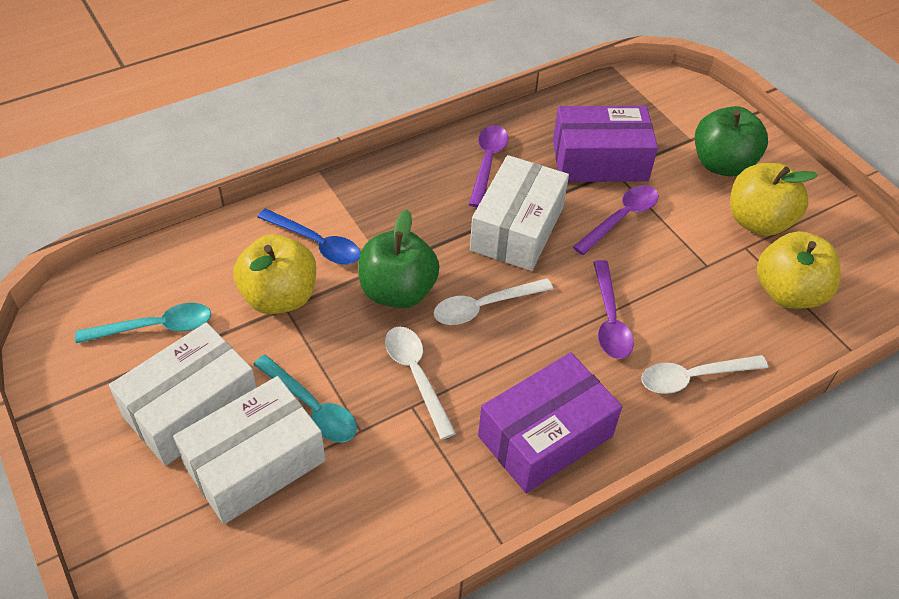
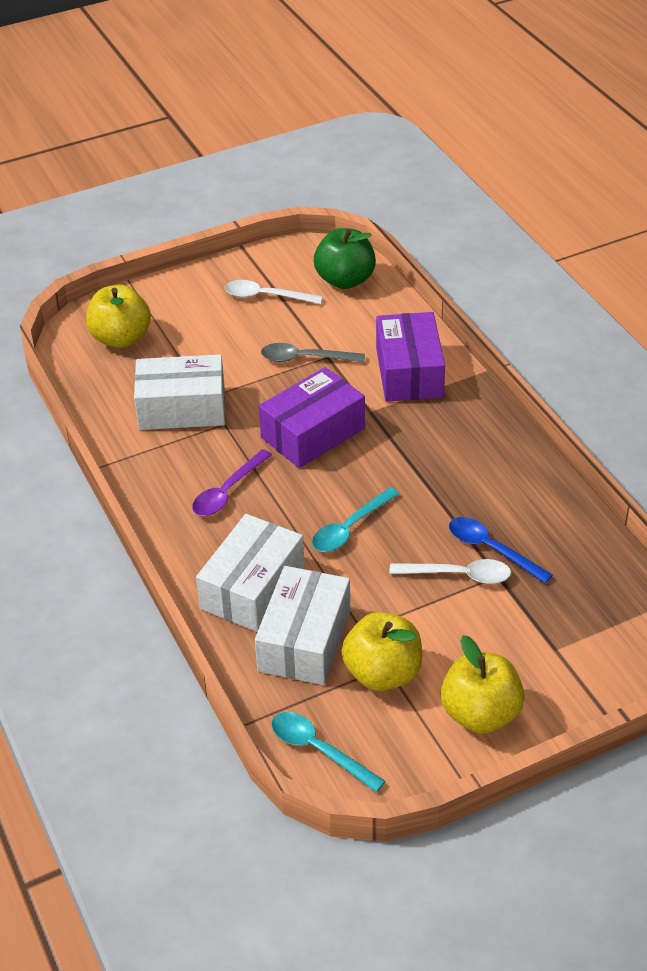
green apple: [358,209,439,308] [695,106,768,177] = 2 -> [314,228,376,289] = 1
grey spoon: none = 0 -> [261,343,365,362] = 1
purple spoon: [469,125,508,207] [573,185,658,255] [593,260,634,359] = 3 -> [192,449,272,516] = 1
white spoon: [385,327,456,439] [434,278,553,325] [641,355,768,394] = 3 -> [225,280,323,304] [389,559,511,584] = 2

